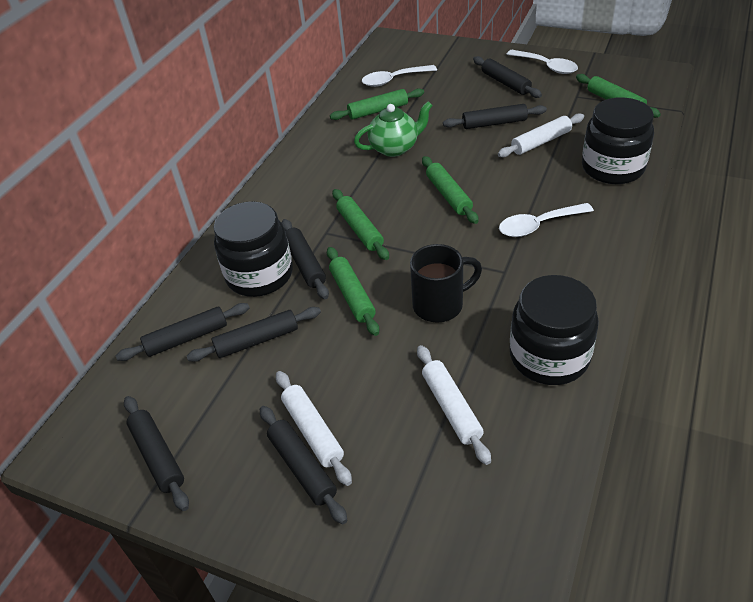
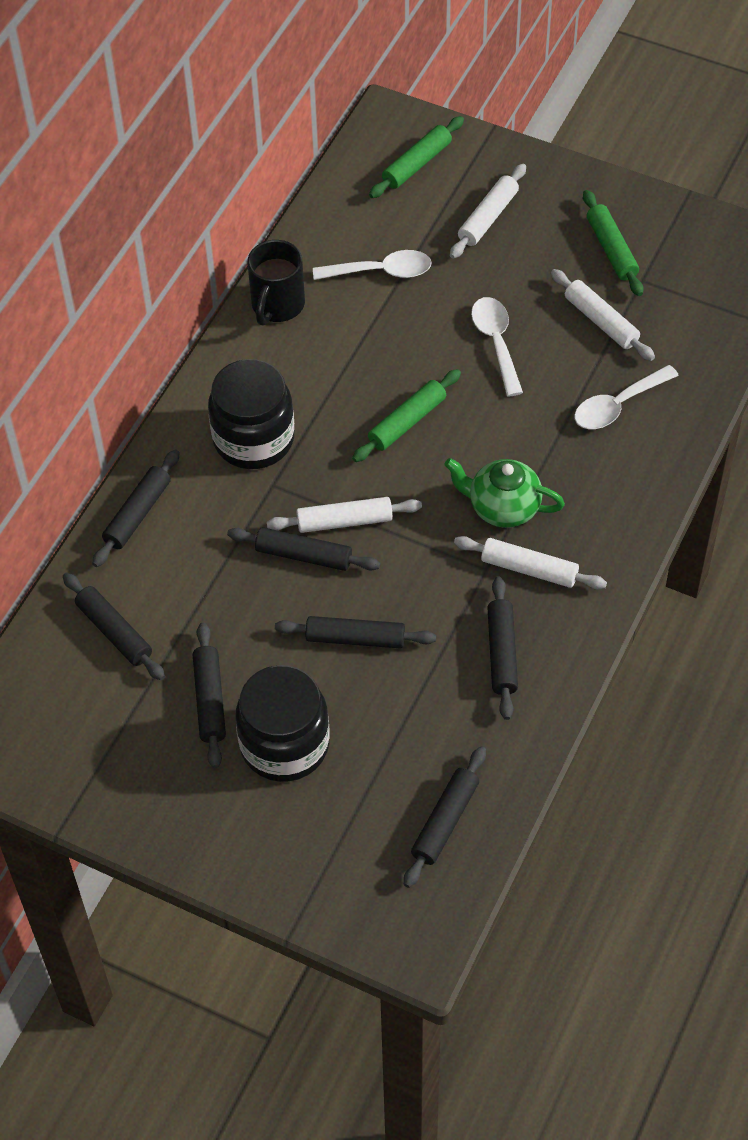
black jar: [214,201,293,297] [510,275,599,385] [582,97,654,184] = 3 -> [208,359,294,469] [235,665,330,782] = 2
green rolling pin: [327,247,379,336] [330,88,424,120] [332,189,389,260] [422,156,479,224] [576,74,661,118] = 5 -> [352,369,461,462] [369,116,464,198] [583,190,644,296] = 3
white rolling pin: [276,371,352,486] [417,345,491,465] [498,113,584,157] = 3 -> [267,497,422,533] [450,164,526,259] [454,536,607,589] [551,269,655,361] = 4

